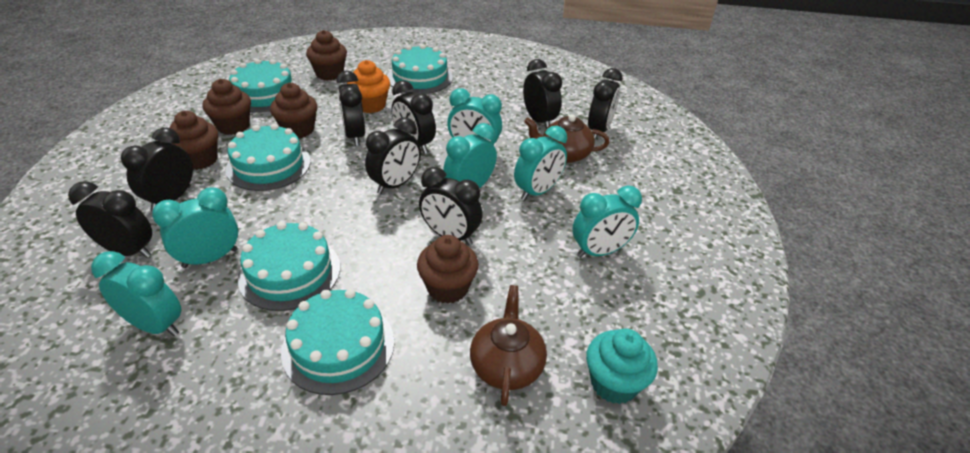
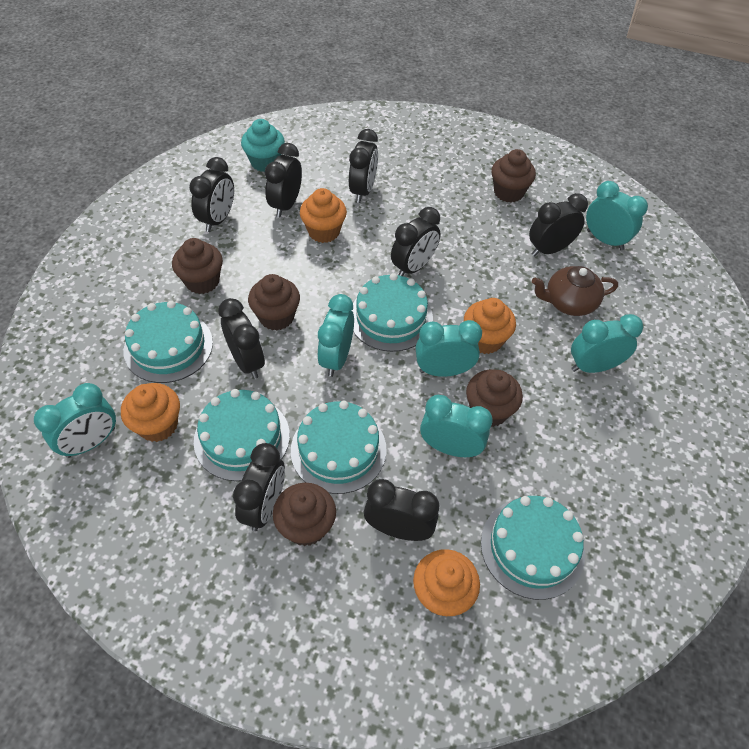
brown teapot: [470,285,547,406] [524,114,610,163] = 2 -> [532,266,618,316] = 1
orange cupcake: [347,60,390,113] = 1 -> [121,383,180,442] [300,188,347,243] [413,549,480,616] [464,298,516,354] = 4

